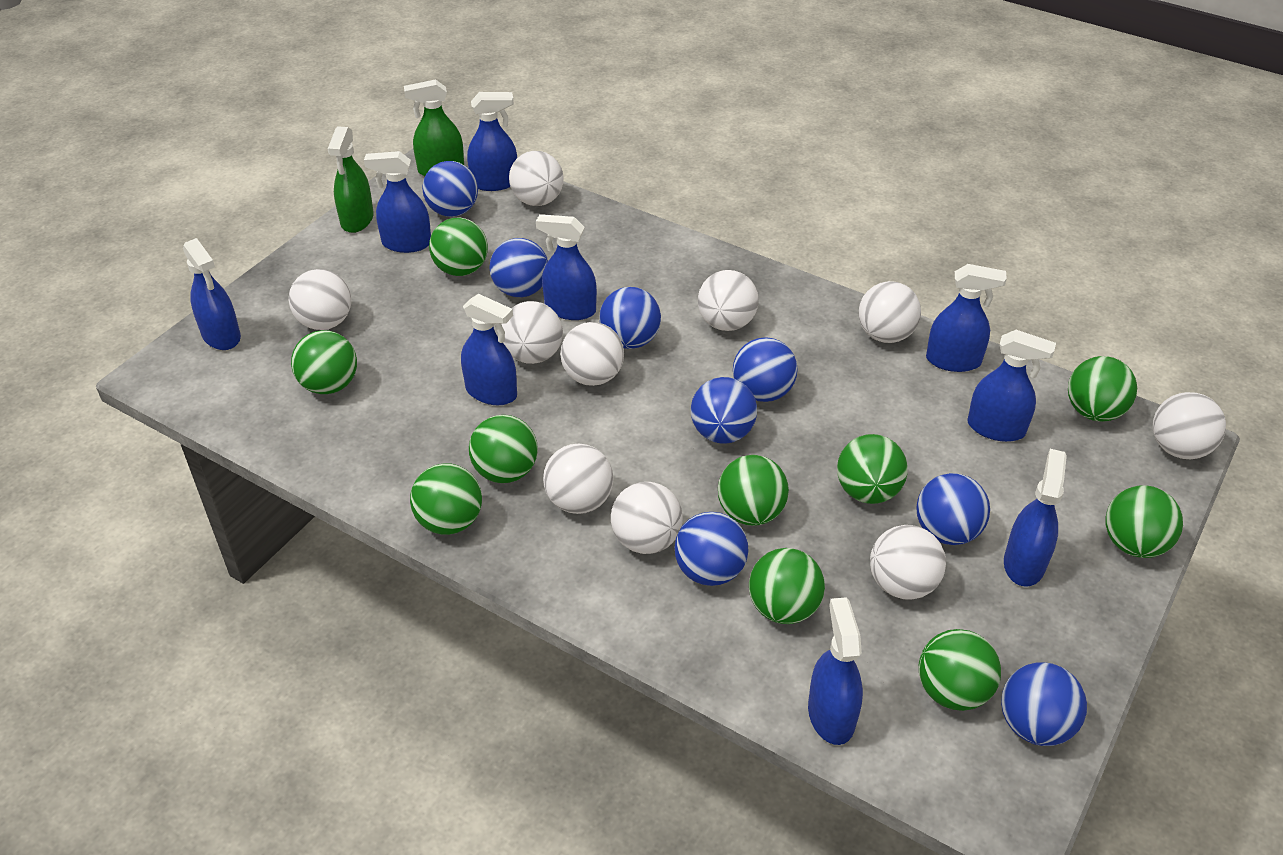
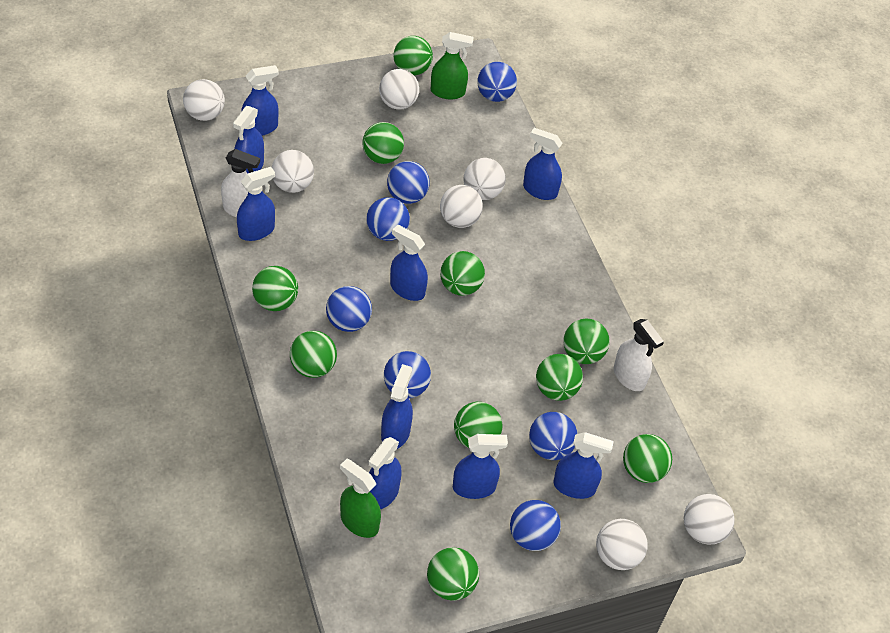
blue ball: [422,161,478,217] [489,238,548,297] [599,287,661,349] [674,512,748,586] [691,377,757,444] [733,337,798,402] [916,473,990,545] [1001,662,1087,746] = 8 -> [326,286,372,332] [366,197,410,241] [384,351,431,398] [387,161,430,204] [477,62,517,102] [510,500,561,551] [529,412,578,460] = 7
white ball: [289,269,351,330] [501,301,563,364] [509,151,564,206] [543,444,613,514] [560,322,624,386] [611,482,683,554] [698,270,759,331] [859,281,921,343] [870,525,946,600] [1153,392,1226,459] = 10 -> [183,79,225,121] [272,150,314,193] [379,69,419,110] [440,185,483,228] [463,158,506,200] [596,519,648,570] [684,494,735,545] = 7
white spray bottle: none = 0 -> [221,149,260,218] [614,319,664,391] = 2

